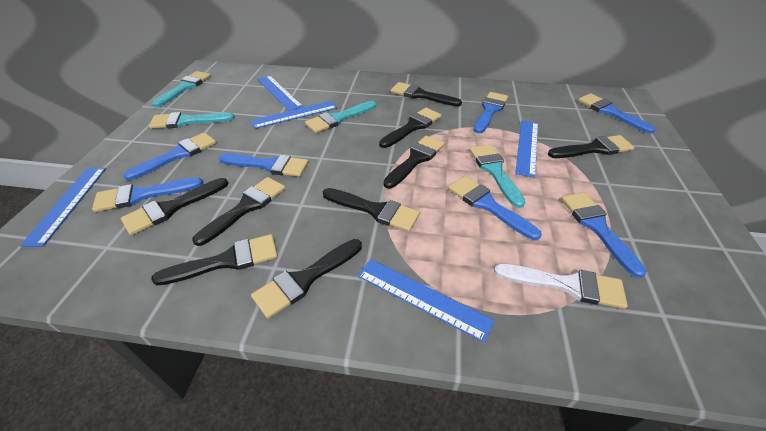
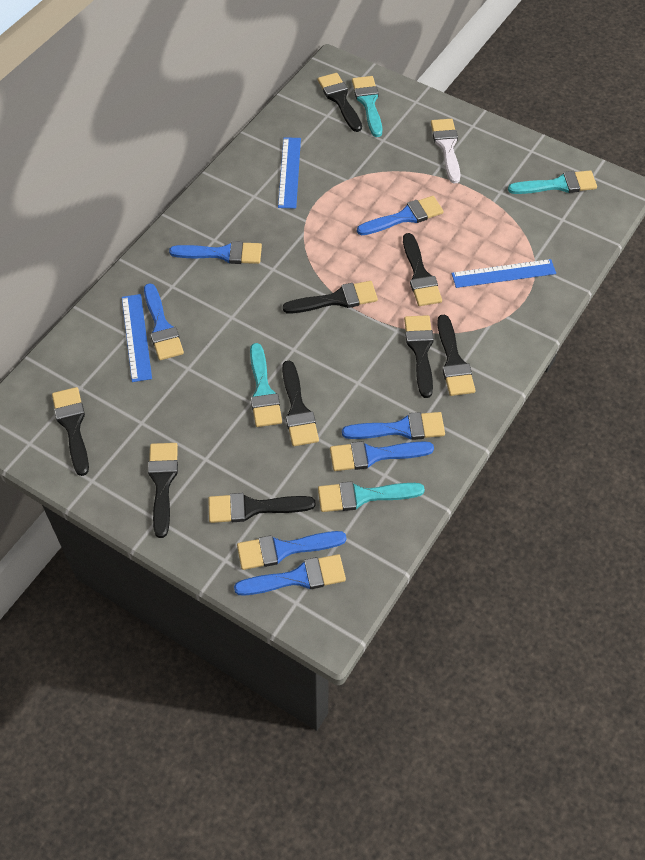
blue ruler: [20,168,106,247] [250,101,337,129] [257,75,303,111] [357,259,494,343] [515,121,538,178] = 5 -> [122,294,152,382] [278,137,301,209] [451,259,556,288] = 3

